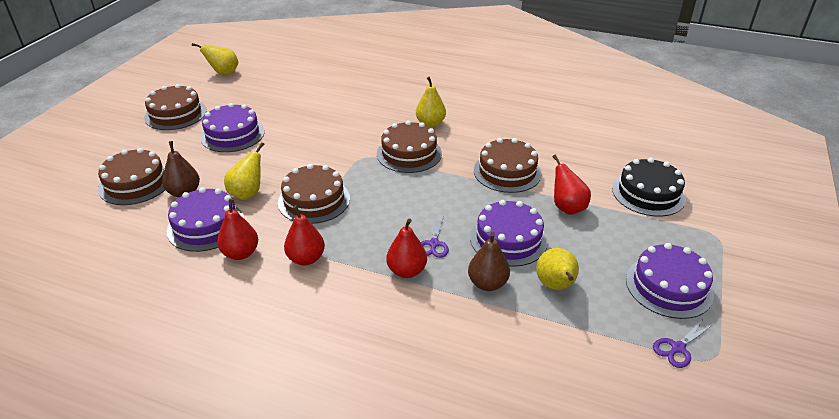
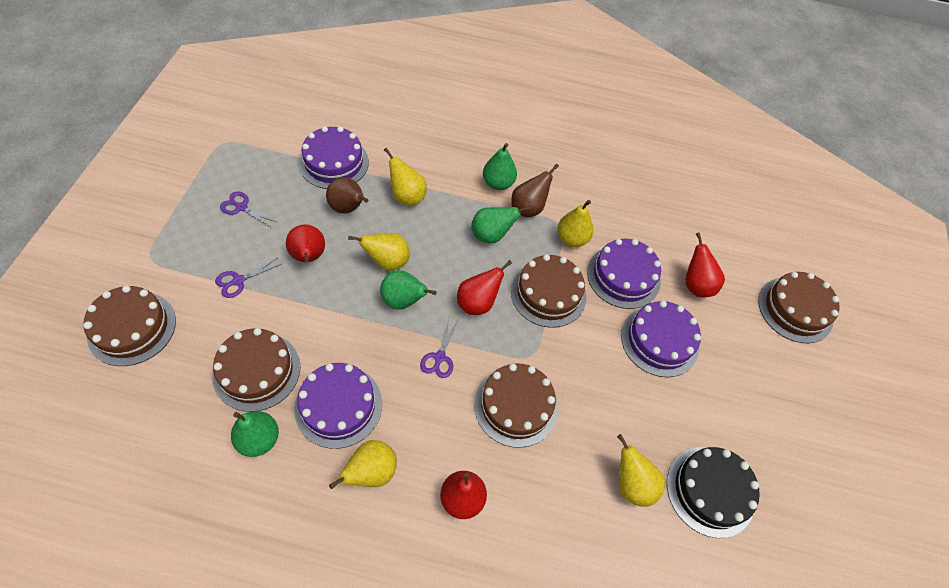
green pear: none = 0 -> [231,411,279,457] [380,270,437,309] [471,206,531,243] [483,143,517,190] = 4
purple scissors: [421,216,449,258] [653,319,712,368] = 2 -> [215,258,281,298] [220,191,277,228] [420,319,458,378] = 3
yellow pear: [192,43,238,75] [224,142,265,200] [416,77,446,127] [536,248,579,290] = 4 -> [329,440,397,489] [348,233,410,271] [384,148,427,206] [557,200,594,247] [617,434,665,507] = 5

